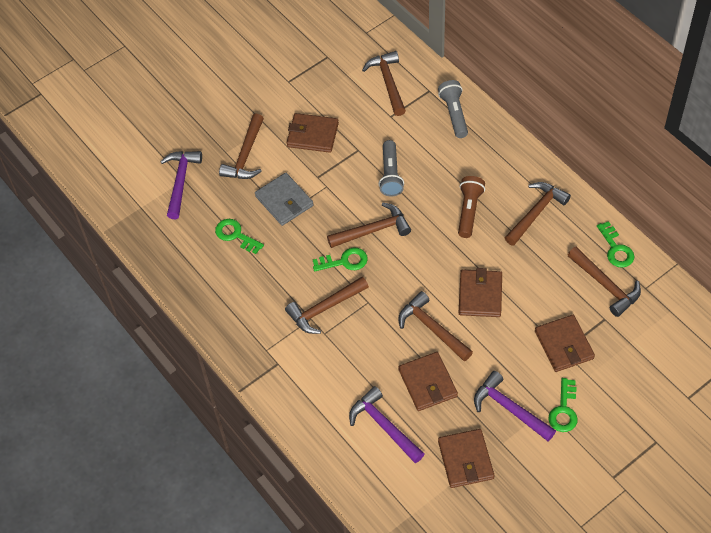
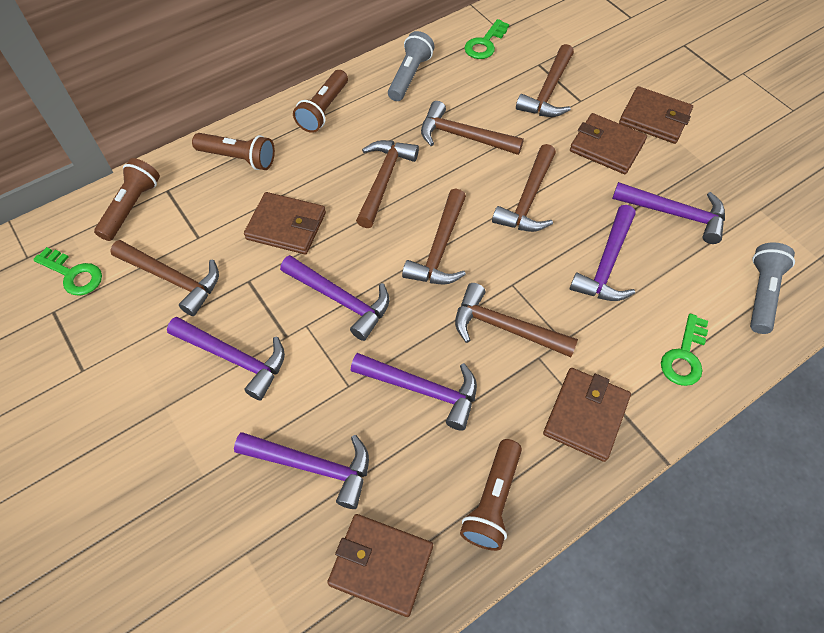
brown flashlight: [458,176,485,238] = 1 -> [94,158,160,241] [192,133,275,170] [293,70,348,133] [460,439,522,551] = 4
green key: [215,219,264,254] [313,247,368,271] [549,378,578,432] [597,221,635,267] = 4 -> [33,247,102,296] [464,19,509,59] [661,314,708,386] = 3
grey wallet: [255,173,314,226] = 1 -> none = 0
purple hammer: [160,151,202,219] [349,386,425,463] [474,371,556,441] = 3 -> [167,317,285,400] [234,432,369,509] [280,255,389,341] [351,353,477,431] [570,205,636,301] [612,182,725,244] = 6

